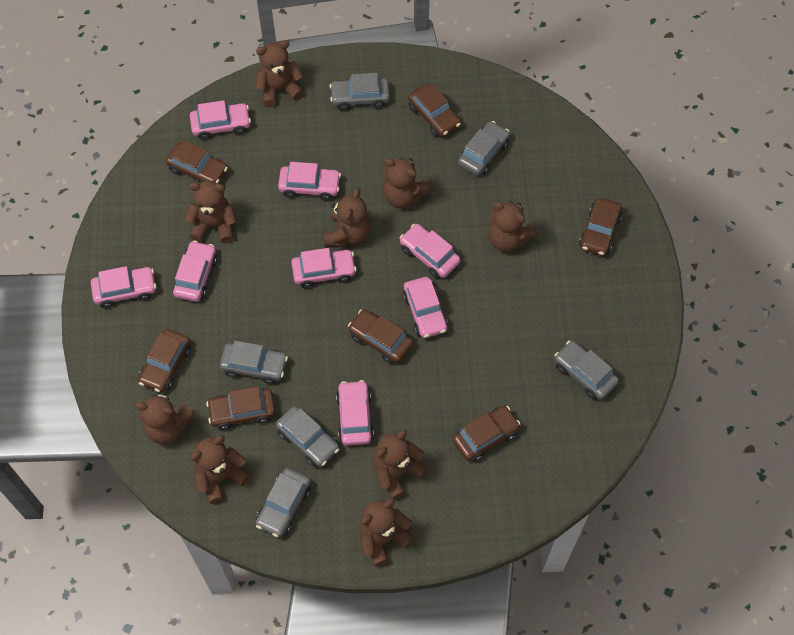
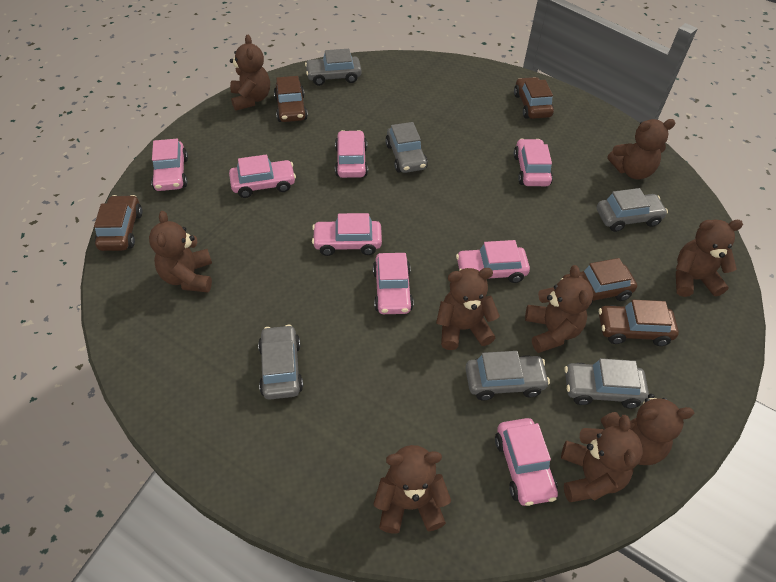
brown car: [138,329,191,392] [166,140,228,183] [206,386,275,430] [348,309,413,364] [408,84,461,137] [452,406,521,462] [579,197,622,256] = 7 -> [94,195,142,251] [274,76,308,122] [514,77,554,119] [561,258,637,305] [599,300,679,346] = 5

